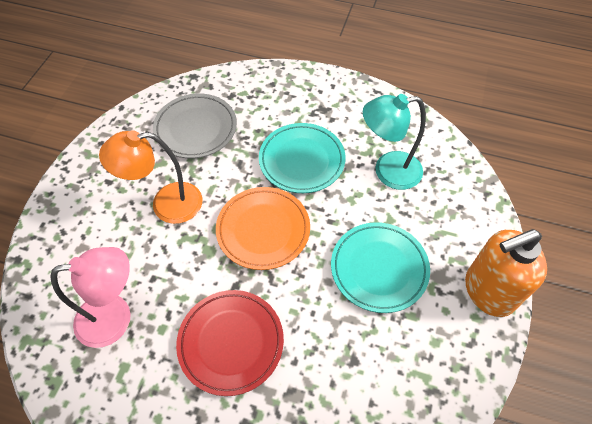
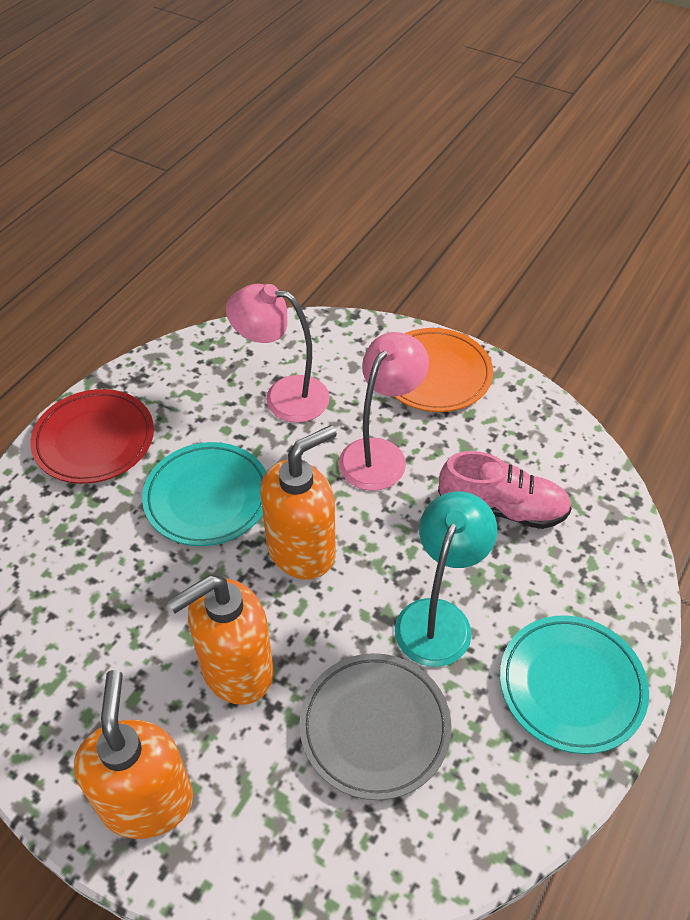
orange lamp: [99,130,202,224] = 1 -> none = 0
orange soap dispenser: [465,229,547,317] = 1 -> [74,670,193,839] [167,575,274,705] [260,425,337,579] = 3
pink lamp: [50,247,131,348] = 1 -> [226,284,330,423] [339,332,429,491] = 2
pink shoe: none = 0 -> [438,451,572,529] = 1

